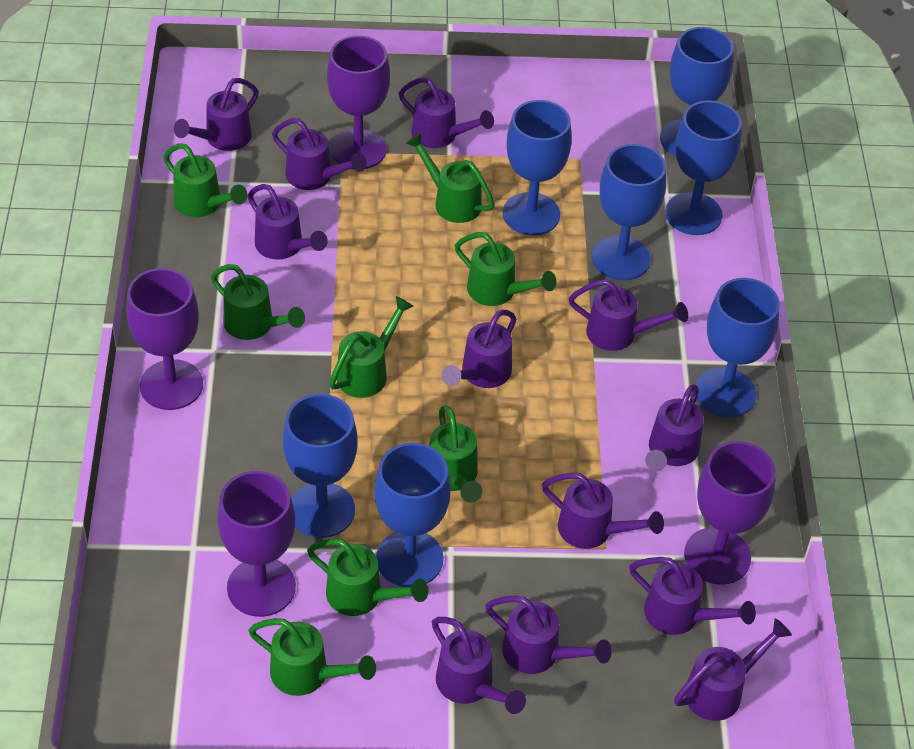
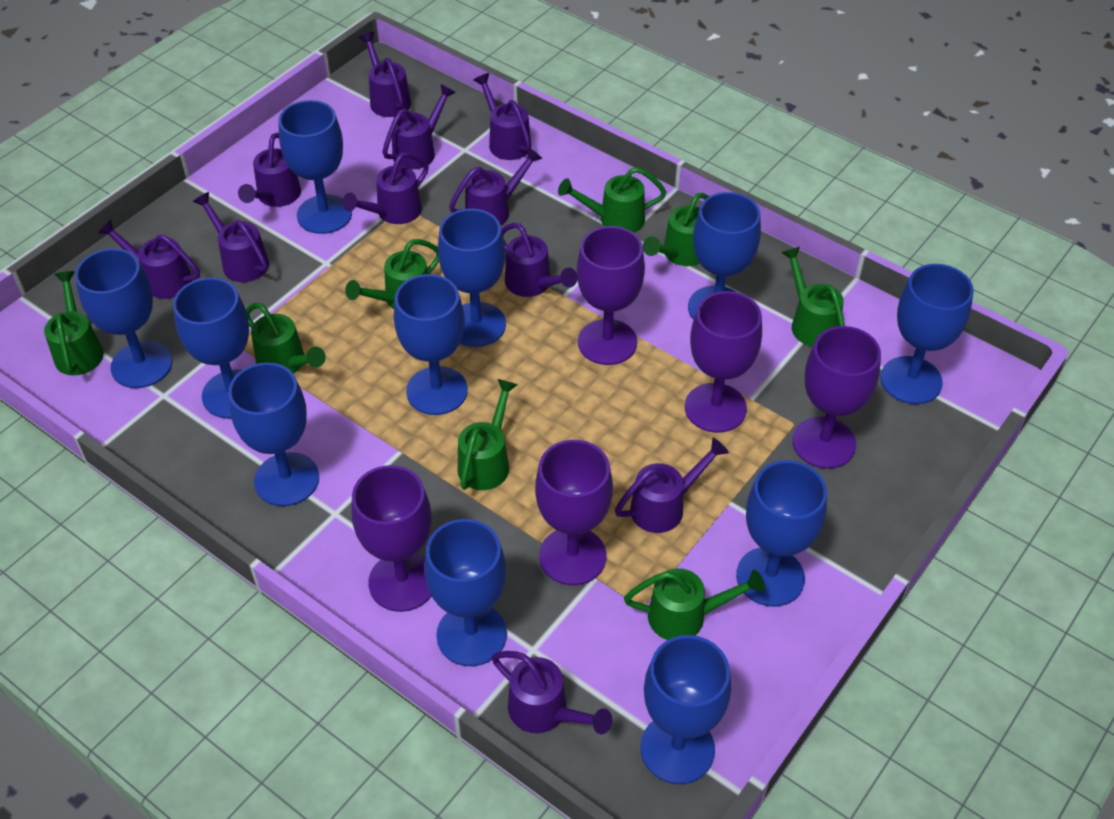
blue goblet: [283,394,358,538] [374,443,451,587] [503,100,572,235] [592,144,666,280] [660,27,734,156] [665,100,742,235] [695,278,780,417] = 7 -> [75,248,172,388] [173,277,249,419] [228,362,319,506] [278,100,352,234] [394,274,468,415] [424,519,507,666] [438,209,506,347] [640,635,731,784] [688,192,761,320] [736,460,827,607] [881,264,974,404] = 11
purple goblet: [126,268,203,410] [217,471,296,617] [327,36,390,169] [684,441,776,585] = 4 -> [351,465,431,612] [535,440,613,585] [577,226,645,365] [685,291,762,433] [792,326,881,469] = 5
purple watering can: [174,78,259,151] [248,184,328,260] [272,118,367,190] [399,77,494,148] [432,617,526,714] [442,310,517,388] [485,596,612,674] [542,473,664,549] [569,279,688,351] [629,557,756,635] [645,384,704,471] [674,618,792,721] = 12 -> [98,219,200,299] [193,192,269,282] [238,133,301,207] [342,152,429,224] [359,32,411,117] [382,84,456,169] [449,147,543,225] [474,73,531,160] [492,651,612,734] [501,223,577,297] [615,438,729,533] = 11

